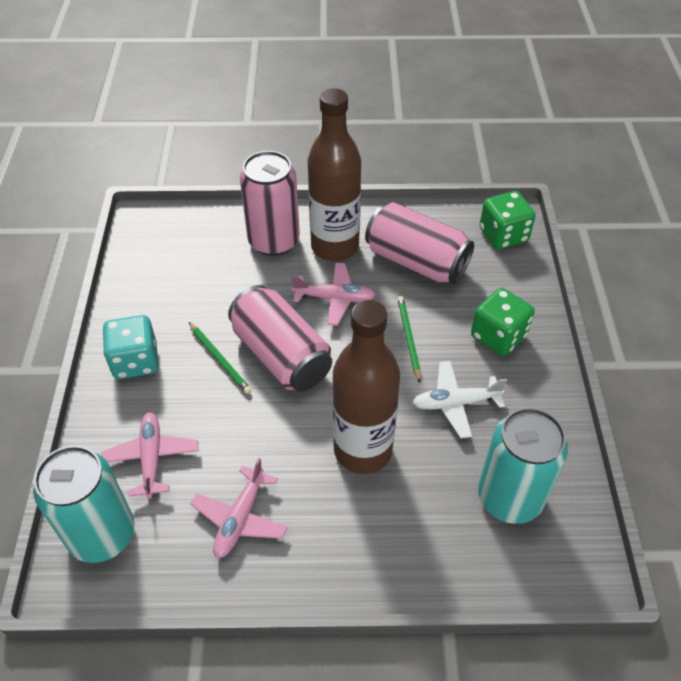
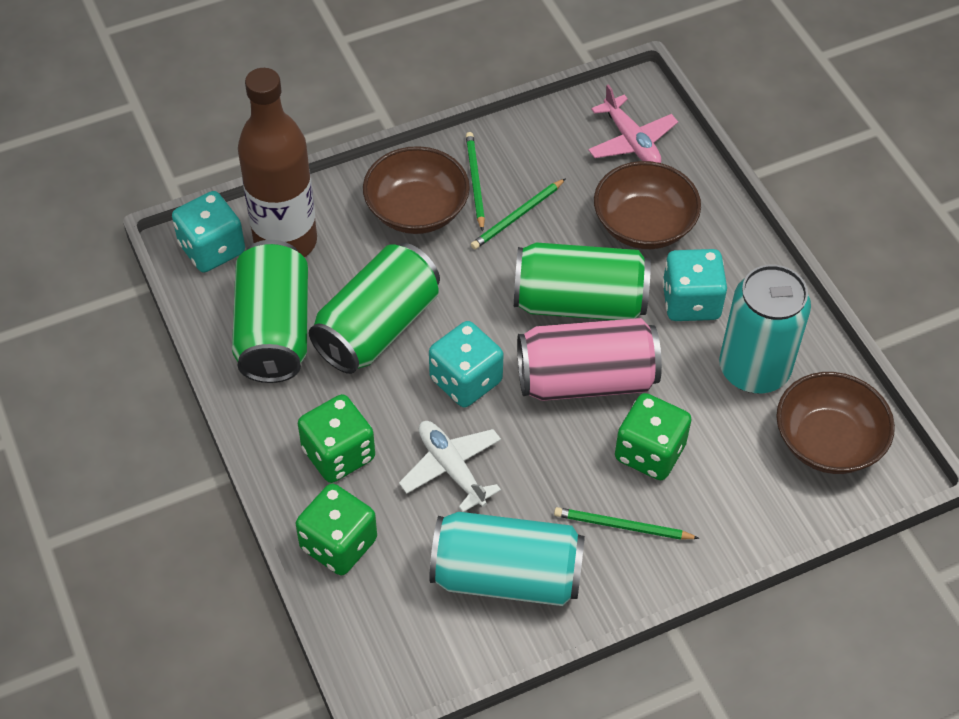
brown bottle: [308,88,361,261] [332,300,400,474] = 2 -> [238,68,317,257] = 1
brown bowl: none = 0 -> [363,146,470,234] [594,161,701,249] [776,372,895,474] = 3
green can: none = 0 -> [232,240,308,383] [309,243,440,374] [514,242,651,320] = 3
green dice: [471,288,535,356] [479,191,536,250] = 2 -> [296,484,377,575] [298,394,375,483] [615,393,692,480] = 3
green pencil: [189,322,251,394] [398,296,421,383] = 2 -> [466,132,485,232] [471,178,566,249] [554,507,699,540] = 3
pink can: [228,285,332,392] [240,151,300,256] [365,202,474,284] = 3 -> [517,318,662,401] = 1
pink plane: [101,412,199,499] [191,458,288,558] [291,263,376,326] = 3 -> [588,84,678,163] = 1
turquoise dice: [103,315,159,379] = 1 -> [172,191,245,273] [429,321,504,407] [662,249,727,321] = 3

